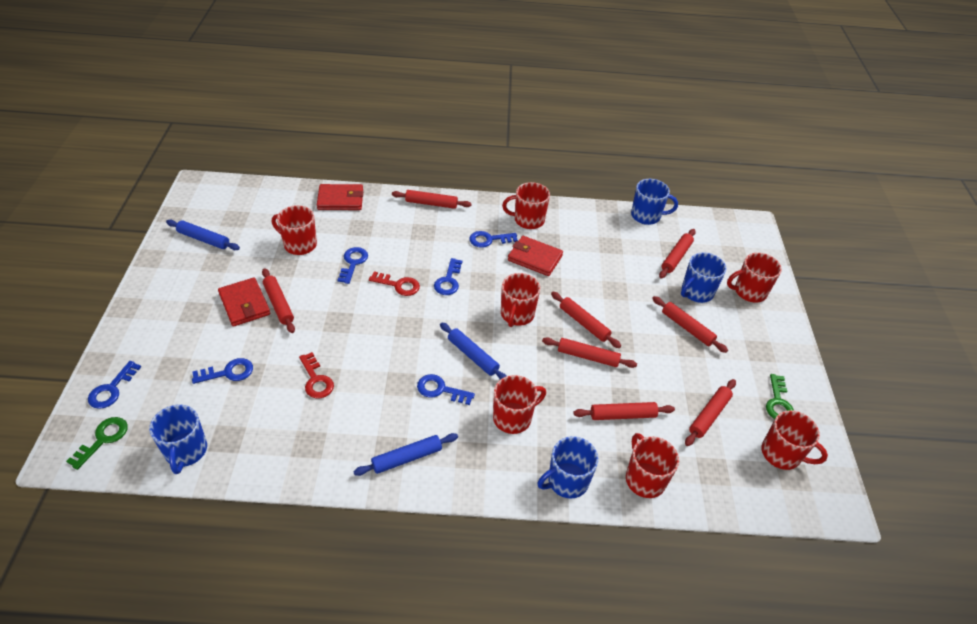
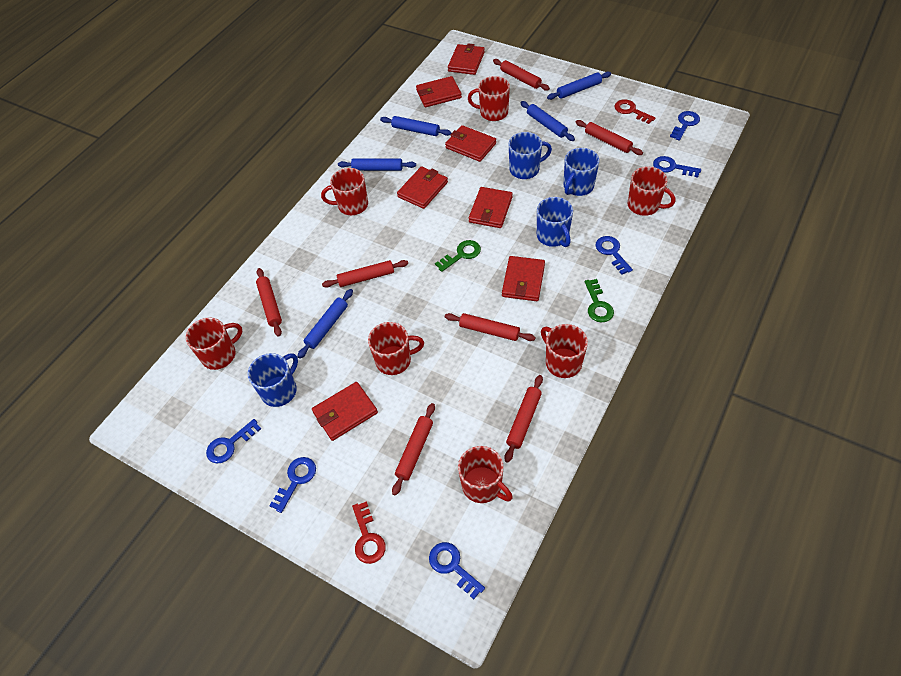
blue rolling pin: [166,220,240,250] [353,433,458,476] [440,322,507,380] = 3 -> [297,289,353,359] [338,158,416,171] [380,116,451,136] [520,101,575,141] [547,72,611,100] = 5
red rolling pin: [262,268,295,333] [392,190,472,209] [542,337,637,368] [551,292,621,348] [573,402,675,420] [652,296,728,353] [659,229,696,278] [685,379,736,446] = 8 -> [256,268,282,337] [322,260,408,288] [392,403,435,496] [445,313,535,341] [493,59,550,91] [504,375,543,463] [576,120,643,155] = 7
red wallet: [218,277,270,327] [317,184,363,210] [508,236,563,276] = 3 -> [312,382,378,441] [397,166,448,209] [416,76,462,107] [445,125,496,162] [448,43,485,75] [469,187,513,228] [502,256,545,301] = 7

